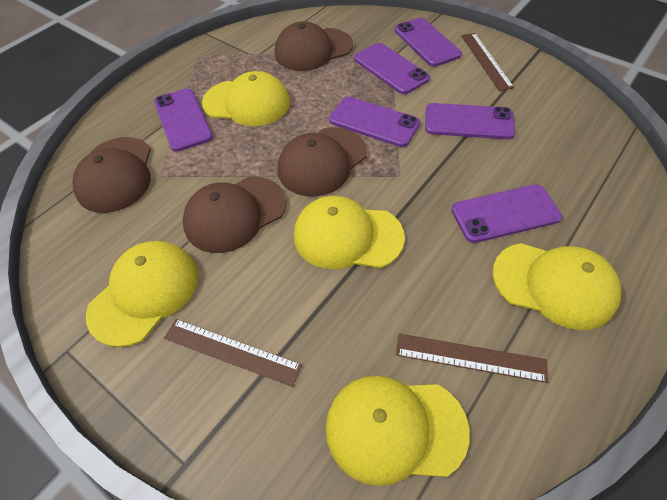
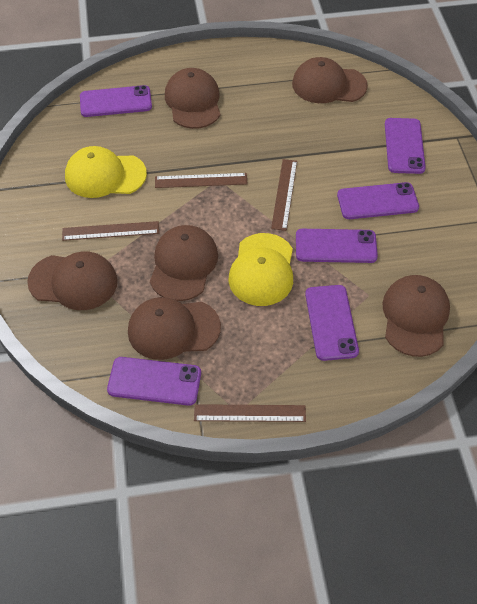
brown cap: [72,137,151,213] [183,176,286,253] [275,21,353,71] [278,127,367,197] = 4 -> [27,252,118,310] [128,297,221,360] [150,225,218,301] [165,68,220,129] [292,57,368,103] [382,275,450,357] = 6
brown ruler: [164,319,302,387] [396,333,548,383] [461,33,514,91] = 3 -> [62,221,159,241] [155,173,248,188] [194,404,306,422] [271,159,297,231] = 4
yellow cap: [86,241,198,347] [202,71,290,126] [294,196,405,269] [326,375,470,486] [492,243,621,330] = 5 -> [65,146,147,198] [229,233,293,306] = 2

